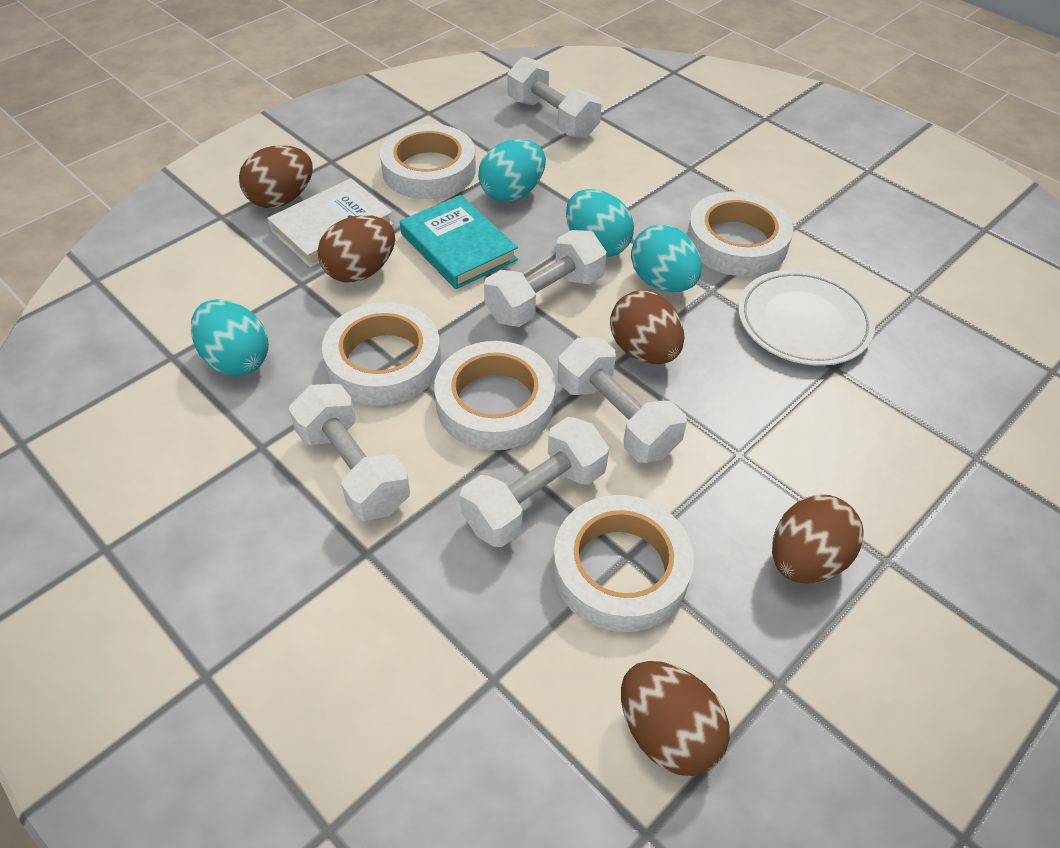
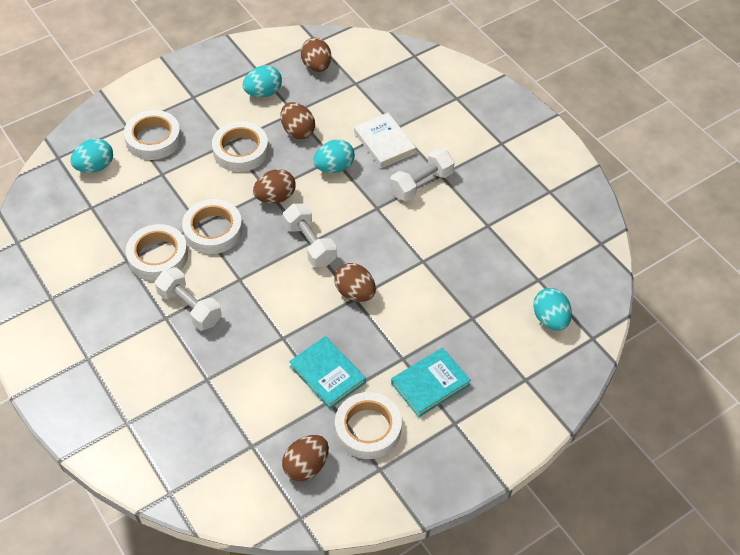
turquoise book: [400,195,518,289] = 1 -> [289,336,366,409] [391,348,471,418] = 2
white dumbbell: [289,384,410,521] [460,417,609,547] [484,230,607,327] [507,57,602,139] [557,337,687,463] = 5 -> [155,267,222,330] [283,203,337,267] [390,148,454,201] = 3
white plate: [738,269,875,366] = 1 -> none = 0

